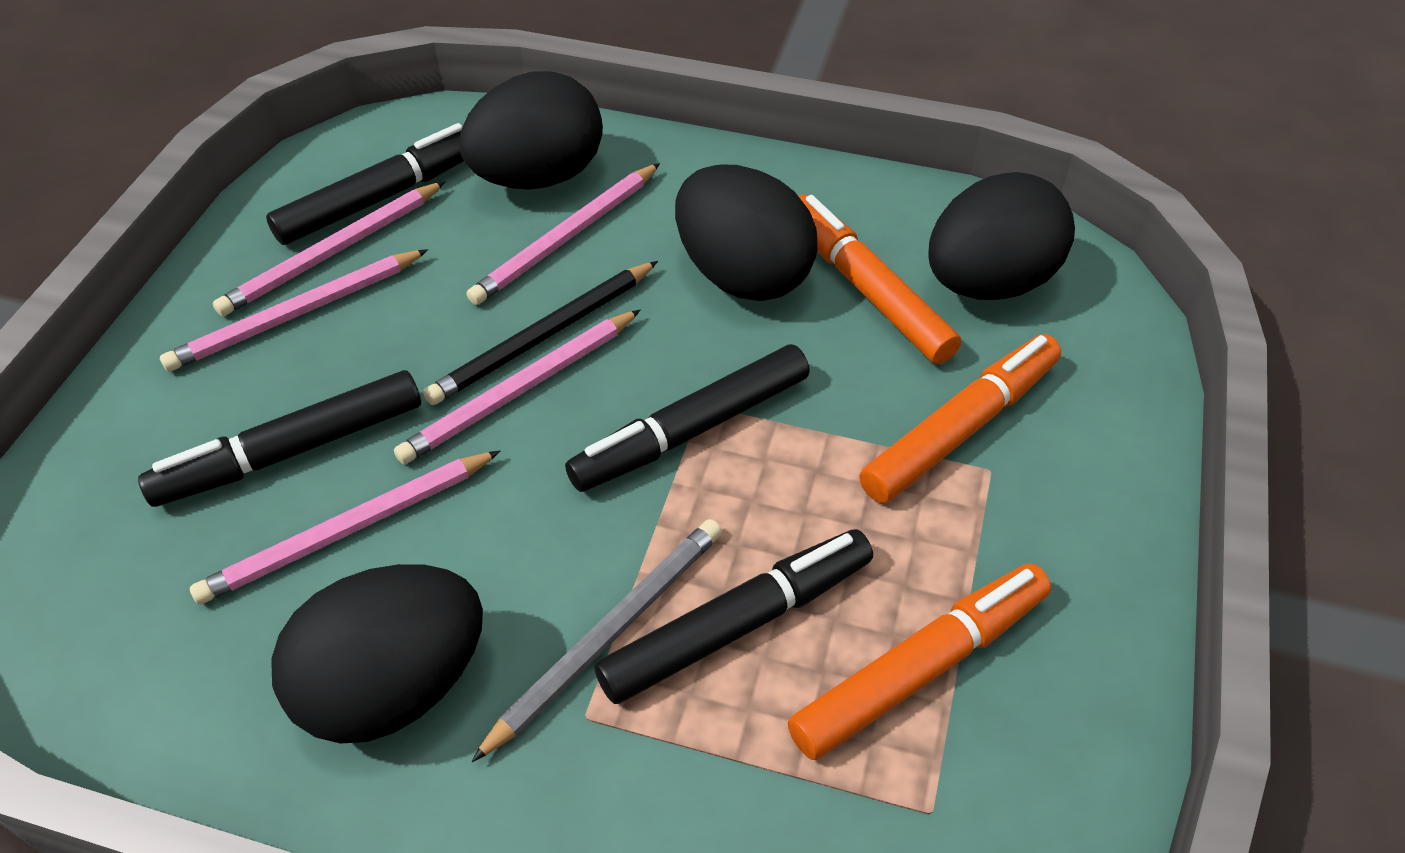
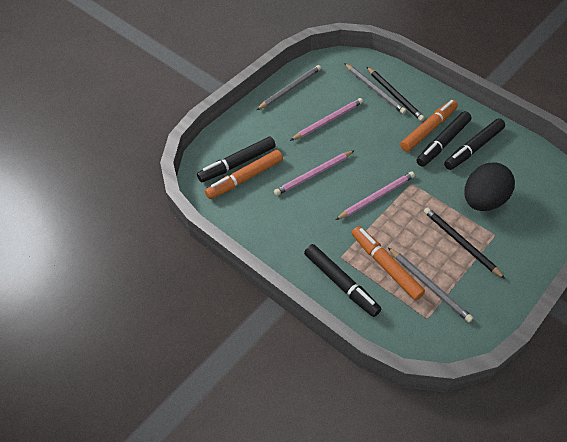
black egg: [271,564,483,744] [459,71,603,190] [675,164,817,301] [928,172,1075,300] = 4 -> [465,162,515,211] = 1
black pencil: [423,261,658,405] = 1 -> [367,67,425,121] [424,207,505,279] = 2
grey pencil: [471,519,722,762] = 1 -> [257,65,321,110] [344,63,406,114] [388,247,473,323] = 3
pink pencil: [160,249,428,372] [190,451,500,605] [213,181,446,316] [394,310,640,464] [467,163,660,305] = 5 -> [274,150,355,196] [290,98,363,141] [335,172,415,220] = 3

